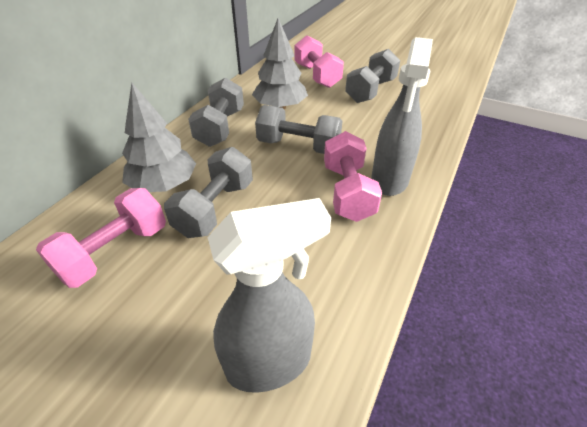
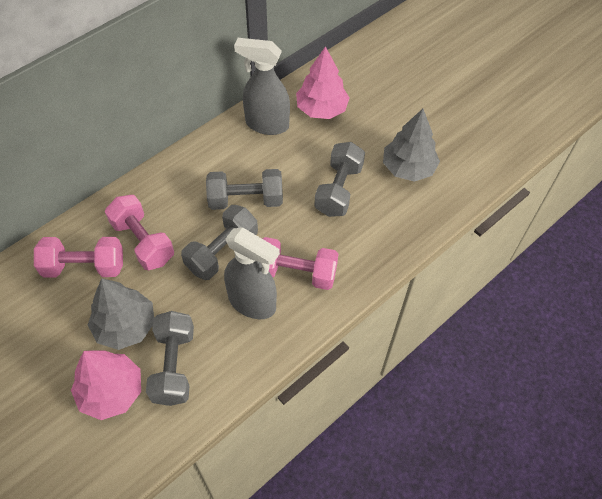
pink tree: none = 0 -> [71,350,141,420] [296,46,350,119] = 2

